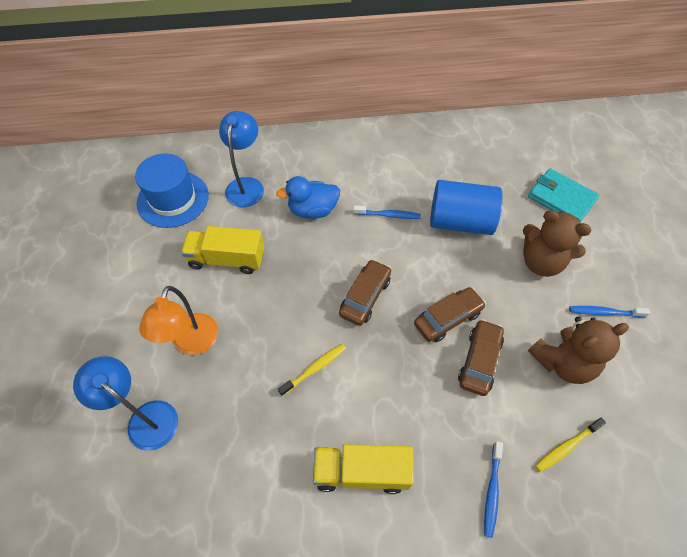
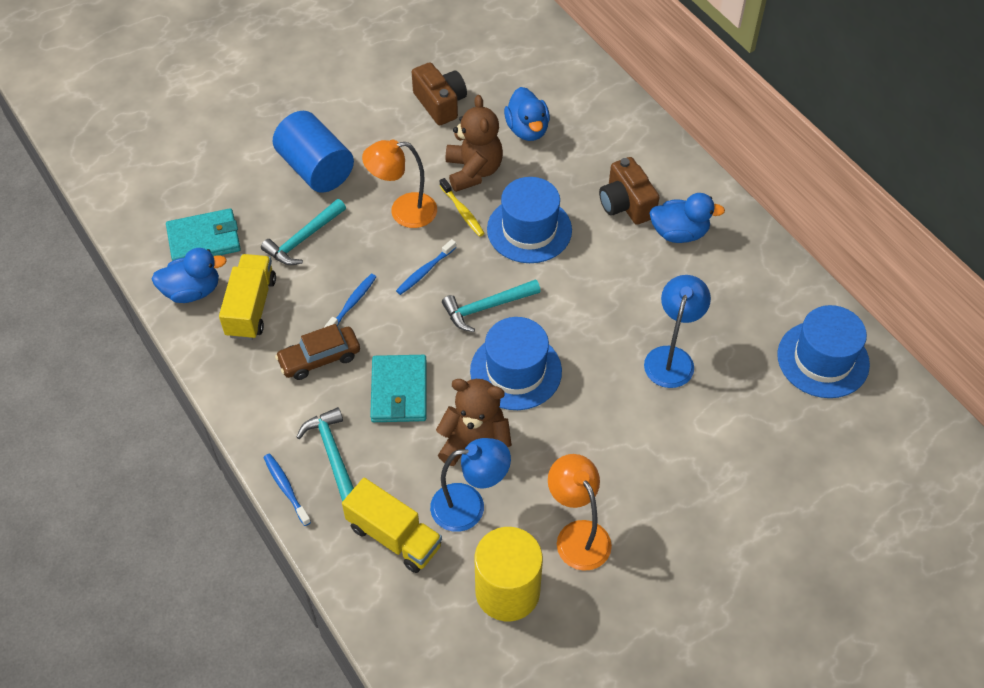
blue duck: [276,176,340,219] = 1 -> [152,248,227,303] [504,87,550,141] [650,193,725,243] = 3
blue hat: [135,153,209,228] = 1 -> [470,317,562,410] [487,177,572,263] [777,305,870,398] = 3
brown camera: none = 0 -> [412,62,467,125] [599,157,660,225] = 2
brown car: [339,259,391,326] [414,287,486,342] [458,319,504,396] = 3 -> [275,324,360,380] = 1
orange lamp: [139,286,218,355] = 1 -> [362,140,437,228] [548,454,612,571] = 2
turquoise hammer: none = 0 -> [261,199,346,265] [296,407,354,502] [442,279,541,332] = 3
turquoise wallet: [528,168,599,222] = 1 -> [166,208,241,261] [370,355,427,422] = 2
yellow cylinder: none = 0 -> [475,527,543,621] = 1
yellow toothbrush: [278,344,346,396] [535,418,606,472] = 2 -> [440,178,485,237] = 1

